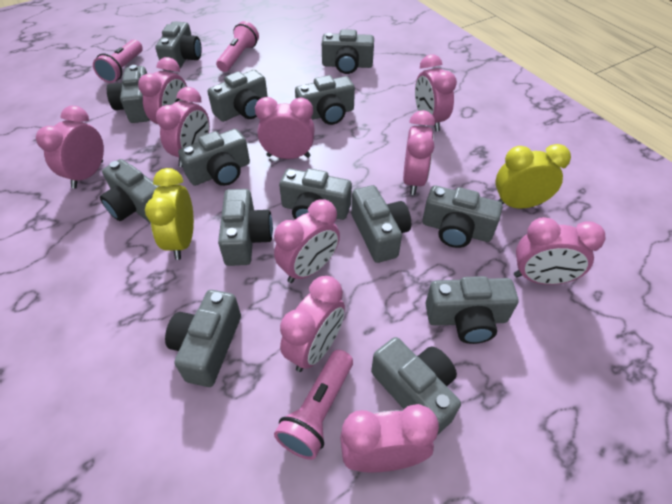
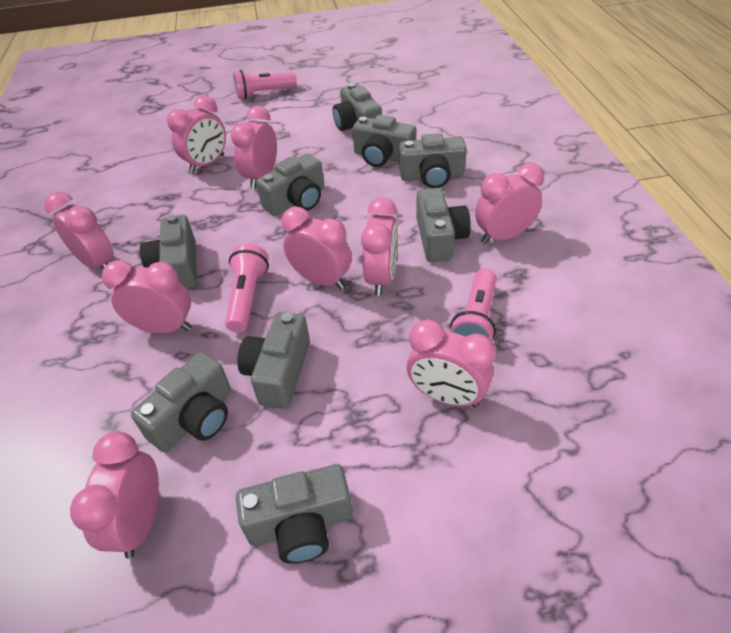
grey camera: [100,159,159,223] [107,65,150,123] [155,21,202,71] [165,290,241,387] [178,129,250,186] [208,70,268,122] [218,189,273,266] [279,168,352,220] [295,75,355,125] [322,29,374,74] [351,185,411,263] [371,337,461,435] [422,185,503,248] [426,276,519,344] = 14 -> [131,352,231,452] [140,215,197,289] [236,464,353,564] [237,312,310,409] [256,154,324,216] [333,83,382,131] [352,115,416,167] [399,133,467,188] [416,188,471,262] = 9
pink clock: [36,106,104,188] [138,57,189,124] [156,87,210,167] [255,97,315,159] [274,199,340,283] [280,276,345,372] [340,404,439,473] [403,110,435,195] [415,54,457,131] [514,217,605,285] = 10 -> [44,192,114,269] [70,432,159,558] [102,260,192,333] [167,95,226,173] [231,106,277,189] [282,207,352,289] [361,197,398,296] [407,319,496,407] [475,163,544,244] = 9
yellow clock: [145,168,194,260] [495,144,571,208] = 2 -> none = 0

